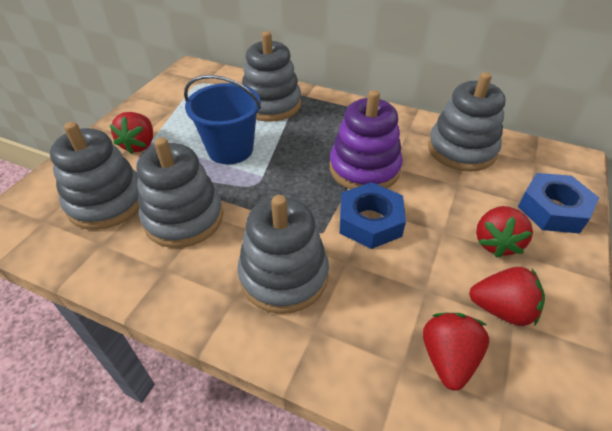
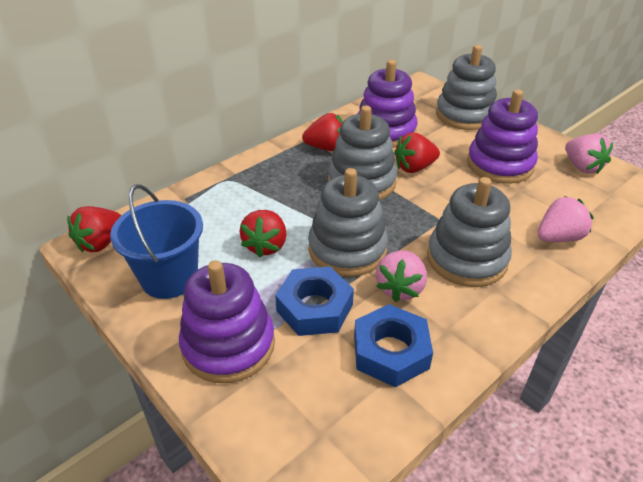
grey stacking toy: [50,122,139,230] [137,137,223,248] [237,195,329,314] [242,31,301,122] [428,72,506,171] = 5 -> [308,168,388,277] [328,105,397,200] [427,177,512,287] [436,45,497,130] = 4
pink strawberry: none = 0 -> [376,250,427,302] [538,196,594,242] [565,134,613,174] = 3
purple stacking toy: [330,90,403,189] = 1 -> [179,260,275,383] [357,60,418,148] [467,89,538,184] = 3

